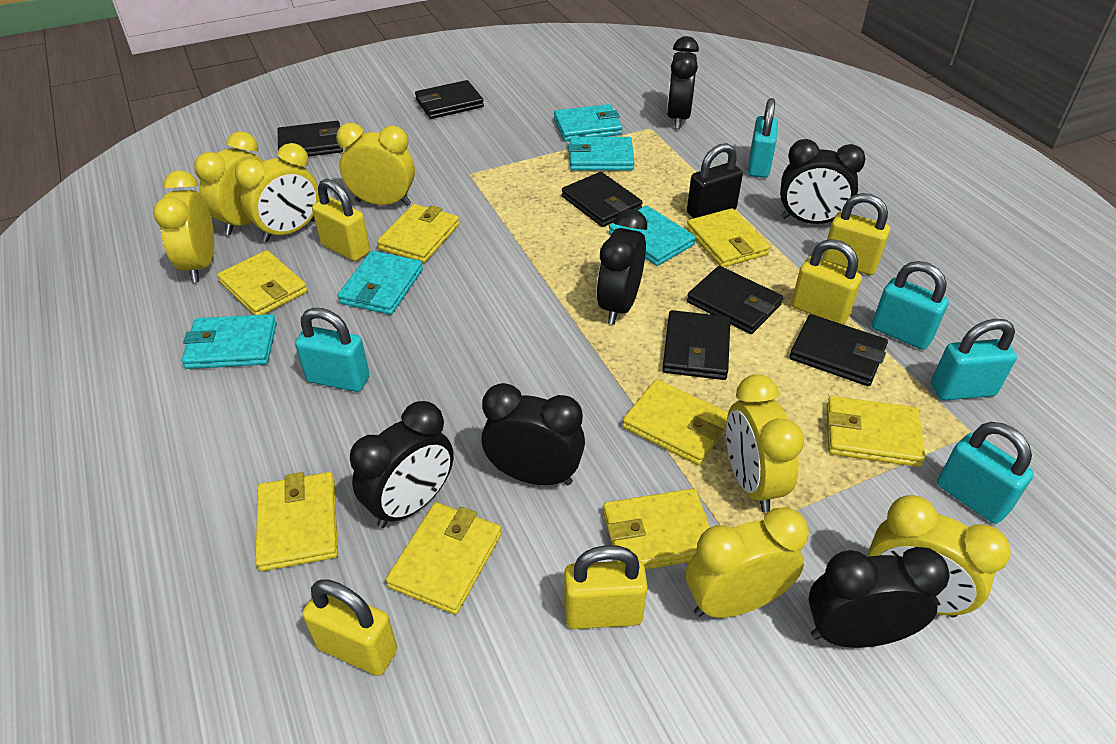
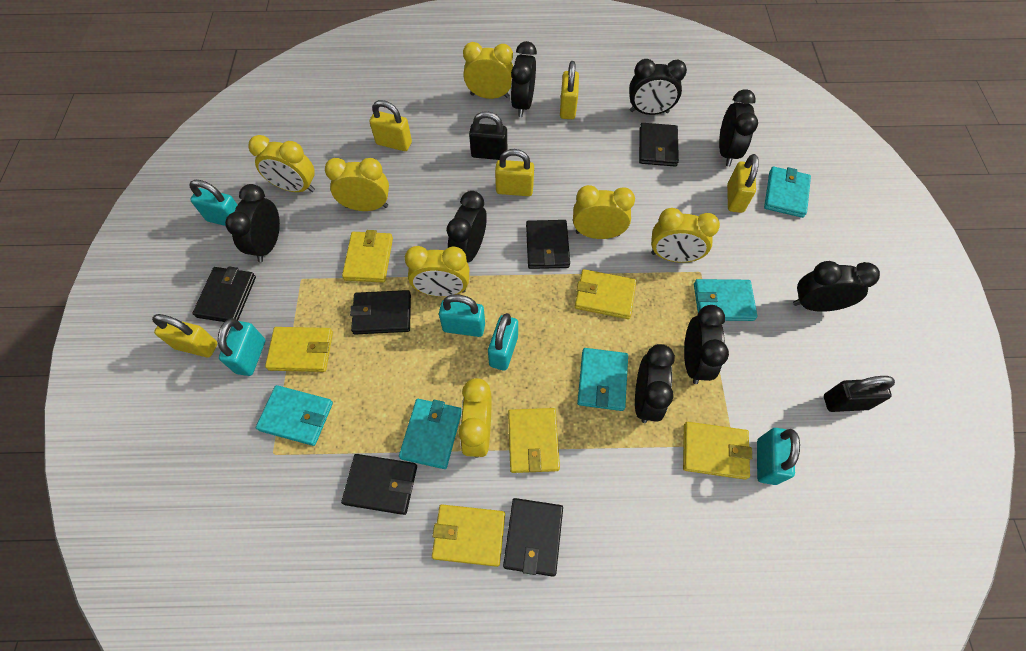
black clock: [350,401,454,528] [481,383,585,485] [597,209,647,325] [667,36,699,129] [780,139,866,224] [808,547,950,648] = 6 -> [225,184,280,262] [447,191,487,263] [511,41,537,117] [629,59,687,115] [635,344,675,423] [684,305,729,384] [719,89,758,166] [793,261,880,312] = 8
black padlock: [687,143,743,219] = 1 -> [469,111,507,160] [824,376,895,412] = 2
yellow wallet: [217,250,308,315] [255,472,338,571] [377,204,459,263] [386,502,502,615] [603,489,710,570] [622,379,728,465] [686,208,770,267] [827,396,925,467] = 8 -> [265,327,333,372] [342,230,393,283] [432,504,505,567] [508,408,560,473] [575,269,637,319] [683,422,752,480] = 6

